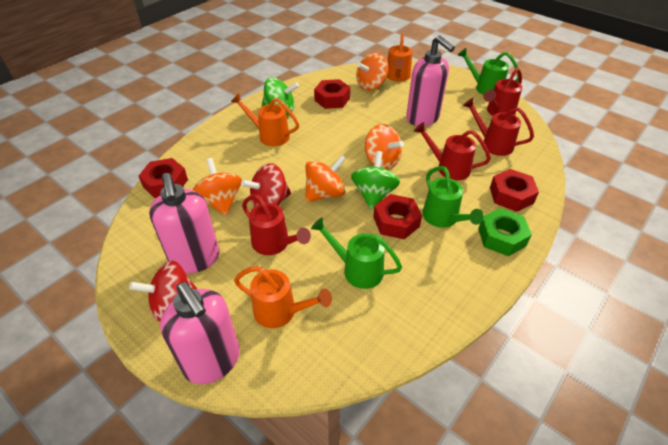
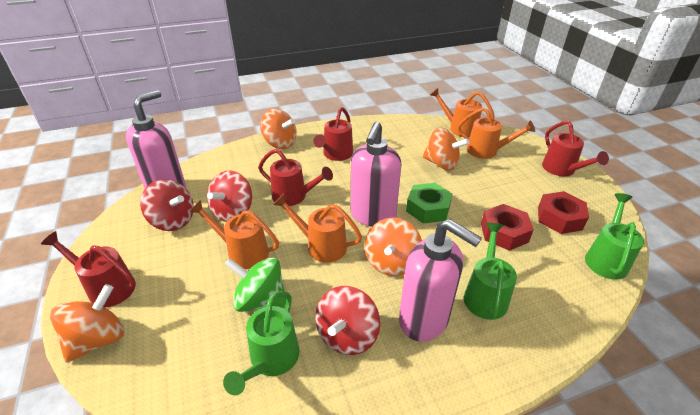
green spinning top: [261,77,299,115] [351,151,400,209] = 2 -> [225,257,286,312] = 1
orange watering can: [231,93,299,146] [234,266,332,328] [387,33,412,82] = 3 -> [189,200,279,269] [273,194,362,263] [430,88,495,137] [458,108,535,159] = 4
red nut: [139,158,188,198] [314,79,350,109] [373,194,422,239] [490,169,539,212] = 4 -> [481,204,534,251] [538,191,589,234] = 2
red spinning top: [129,261,197,321] [241,163,291,207] = 2 -> [140,179,194,231] [207,170,252,222] [315,286,380,355] = 3

